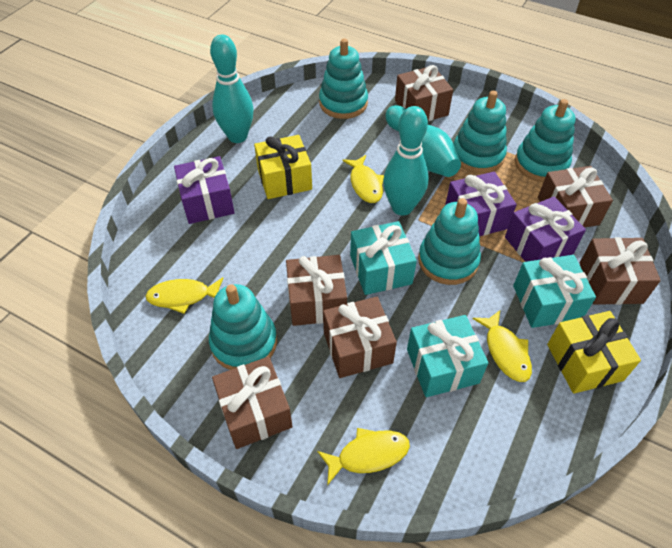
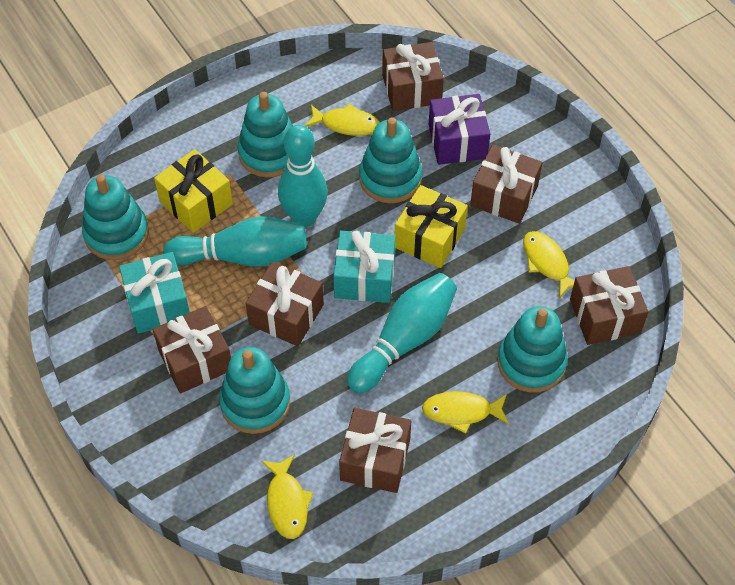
purple gift: [174,156,235,224] [445,172,517,236] [505,196,586,262] = 3 -> [429,94,490,165] = 1
turquoise gift: [350,221,417,295] [407,315,488,397] [513,255,596,328] = 3 -> [119,252,190,334] [333,231,396,303] = 2

